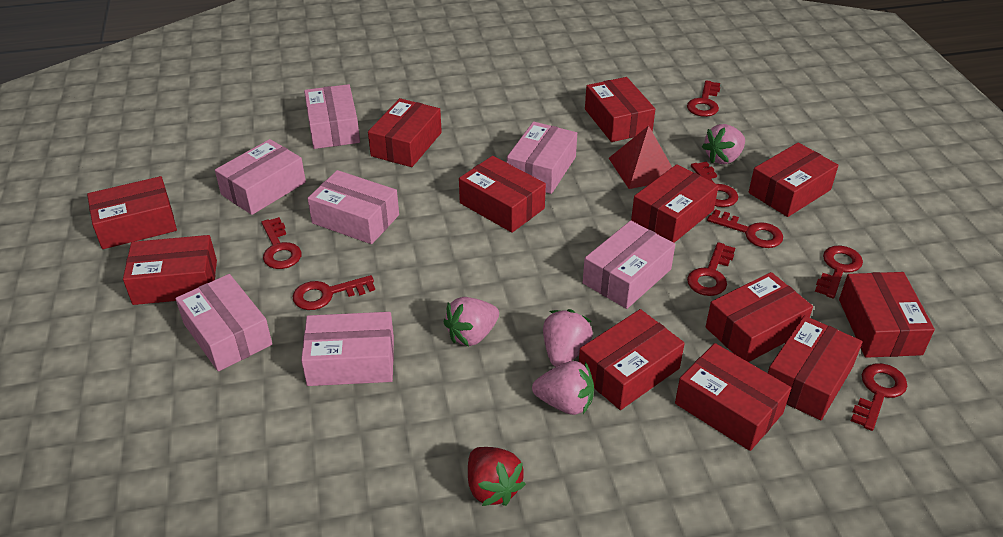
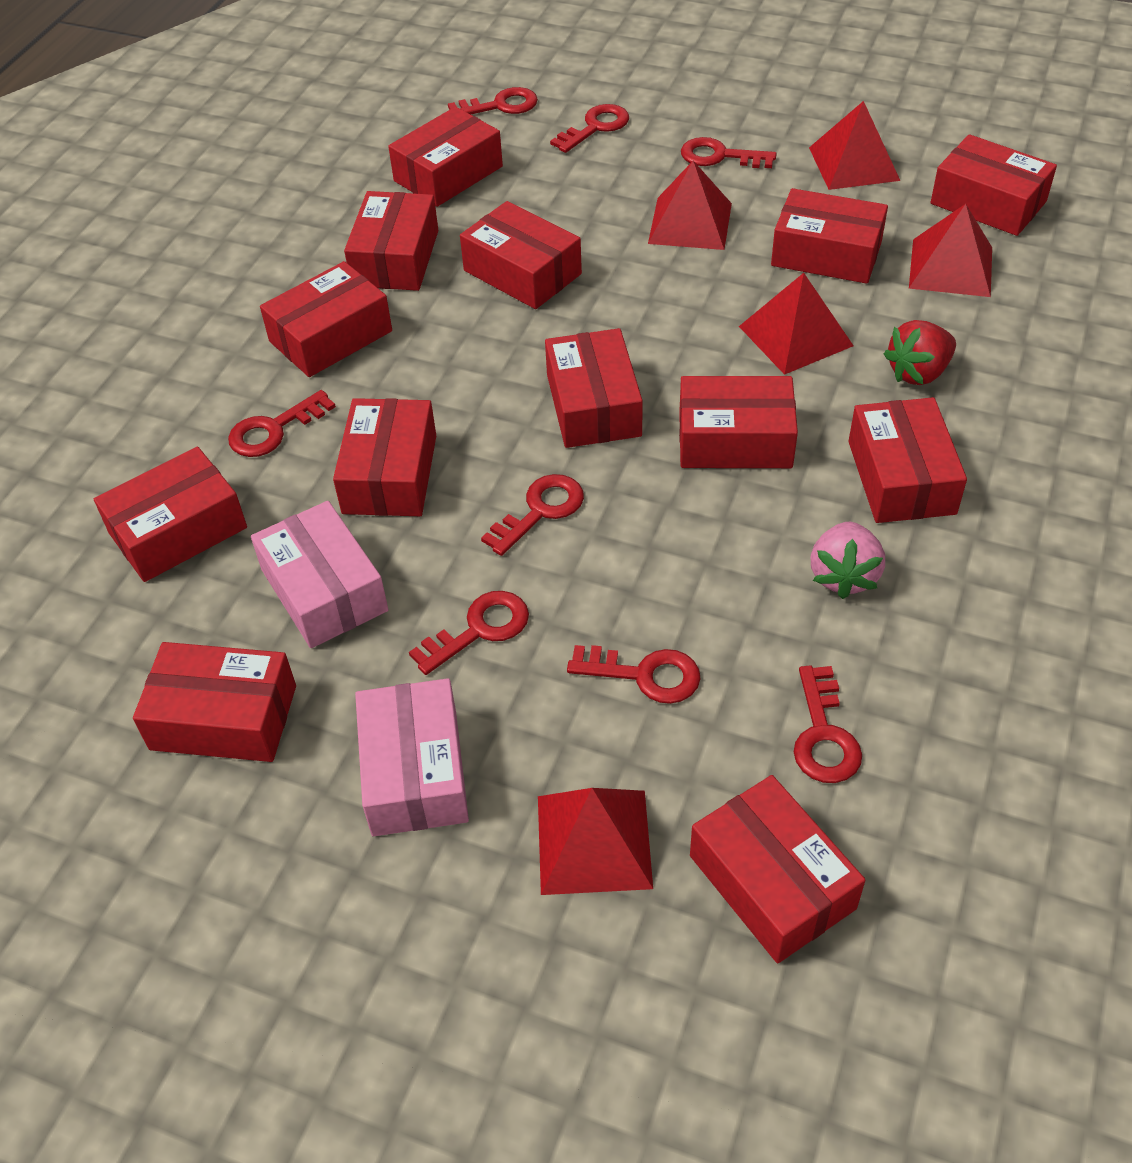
pink box: [175,274,272,371] [215,139,306,215] [301,312,394,386] [304,84,360,149] [307,170,399,244] [507,122,577,194] [583,221,675,309] = 7 -> [251,501,389,648] [355,678,469,836] = 2
pink strawberry: [443,297,499,346] [532,361,594,415] [543,309,593,367] [702,124,745,164] = 4 -> [811,522,885,599] = 1
red box: [87,176,177,249] [123,235,217,305] [368,98,442,167] [459,156,546,233] [579,309,685,410] [585,77,655,142] [631,164,719,243] [675,343,791,451] [706,272,813,362] [749,143,838,217] [768,316,863,420] [839,272,935,358] = 12 -> [94,446,247,582] [133,642,296,762] [260,261,392,377] [333,398,436,516] [344,191,438,291] [388,107,503,207] [460,201,582,309] [545,328,643,448] [679,376,798,468] [690,775,865,963] [771,188,888,284] [848,397,967,523] [930,134,1057,236] = 13
red pyramid: [609,126,672,189] = 1 -> [538,788,653,895] [648,161,732,250] [739,273,854,375] [809,101,900,190] [909,204,992,297] = 5

